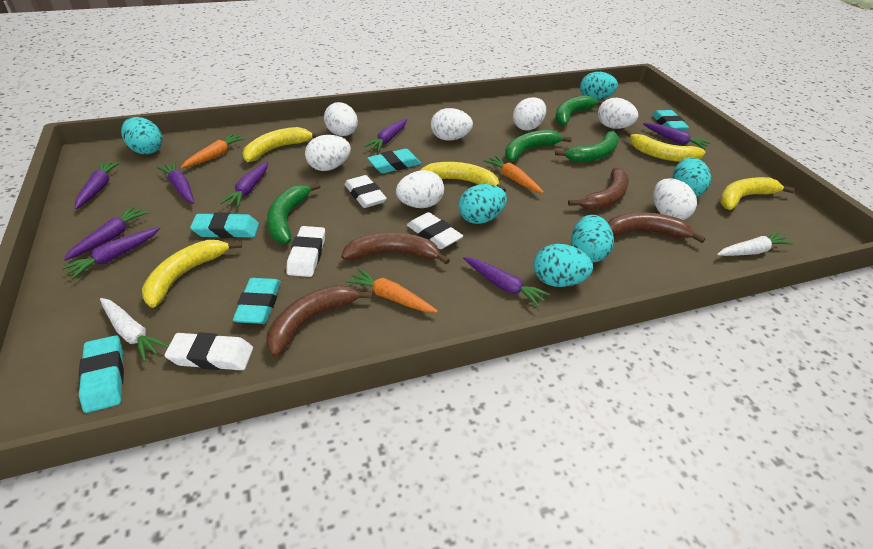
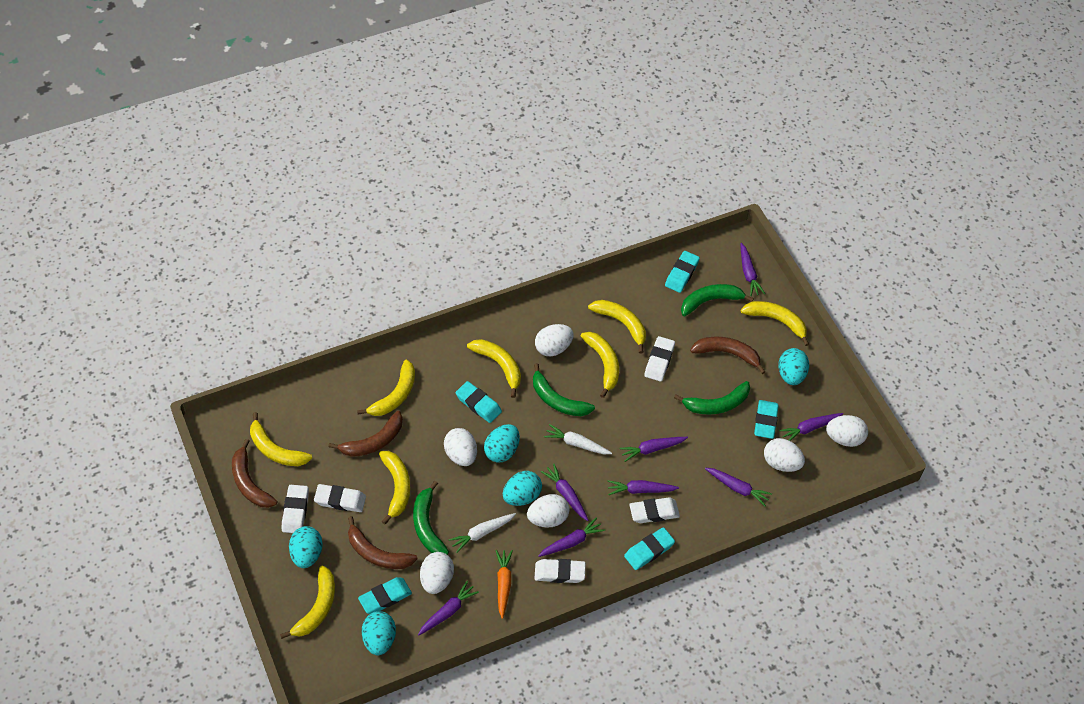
orange carrot: [181,133,246,168] [346,268,438,313] [484,155,544,193] = 3 -> [495,550,513,619] = 1
turquoise egg: [121,117,162,154] [458,184,507,224] [534,244,593,287] [571,215,614,262] [580,72,618,100] [673,157,711,197] = 6 -> [289,526,323,568] [362,611,396,655] [484,424,520,463] [503,471,542,506] [778,348,809,385] = 5
white egg: [305,135,351,171] [324,102,358,136] [396,170,444,208] [431,108,473,141] [513,97,546,131] [598,98,638,129] [653,178,697,220] = 7 -> [420,552,454,594] [444,428,477,466] [527,494,569,527] [535,324,574,356] [764,438,805,472] [826,415,868,447] = 6
white eraser: [164,332,253,370] [286,226,325,277] [345,175,387,208] [407,212,463,249] = 4 -> [282,485,309,533] [314,484,366,512] [535,559,586,583] [629,497,680,523] [644,336,675,382] = 5
yellow banana: [142,240,242,308] [242,127,322,162] [420,162,506,192] [625,130,706,162] [720,177,795,210] = 5 -> [250,412,312,466] [280,566,335,639] [357,360,415,416] [379,451,410,525] [467,339,521,398] [581,332,619,398] [588,300,646,354] [741,301,809,346] = 8

